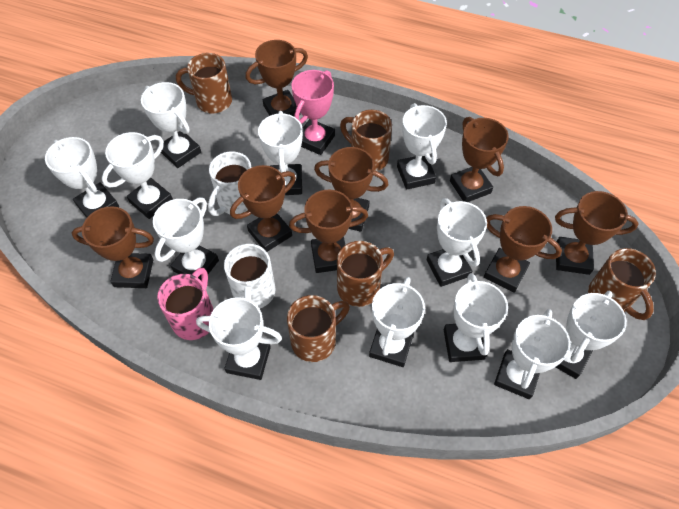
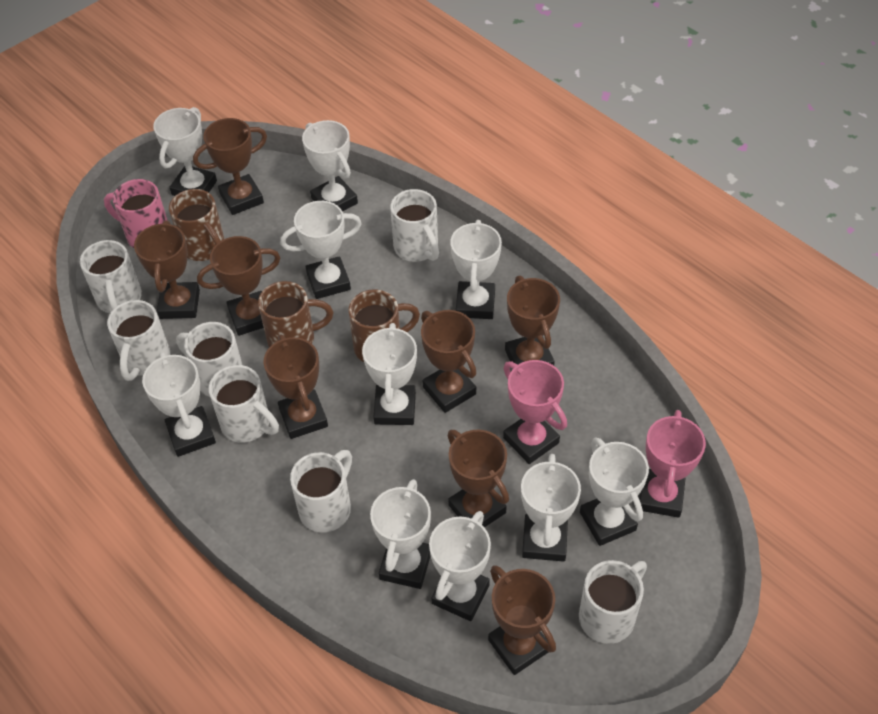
brown mug: [176,53,232,113] [287,295,350,362] [337,241,394,307] [340,110,392,171] [588,248,656,320] = 5 -> [169,189,225,261] [258,281,333,347] [349,289,420,362] = 3
pink trophy: [292,70,335,155] = 1 -> [503,360,567,464] [639,410,706,518] = 2
white mug: [208,151,252,216] [224,244,276,309] = 2 -> [80,240,142,313] [107,300,170,381] [176,322,242,397] [209,365,279,443] [290,450,352,533] [390,189,439,262] [579,560,647,644] = 7
white trophy: [45,137,119,218] [102,132,173,219] [141,82,201,168] [153,198,219,280] [196,297,282,380] [258,111,303,195] [369,277,425,367] [397,103,447,190] [427,198,487,287] [444,273,508,362] [494,309,571,399] [556,291,627,379] = 12 -> [142,352,216,457] [153,107,217,196] [280,201,362,299] [302,120,358,211] [362,323,417,425] [370,479,431,589] [429,511,491,621] [450,220,502,319] [521,454,581,562] [580,437,649,546] = 10

